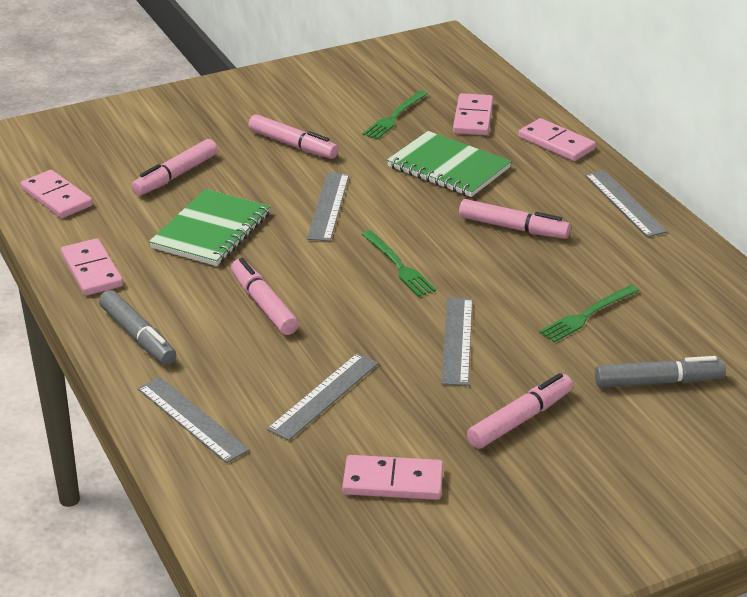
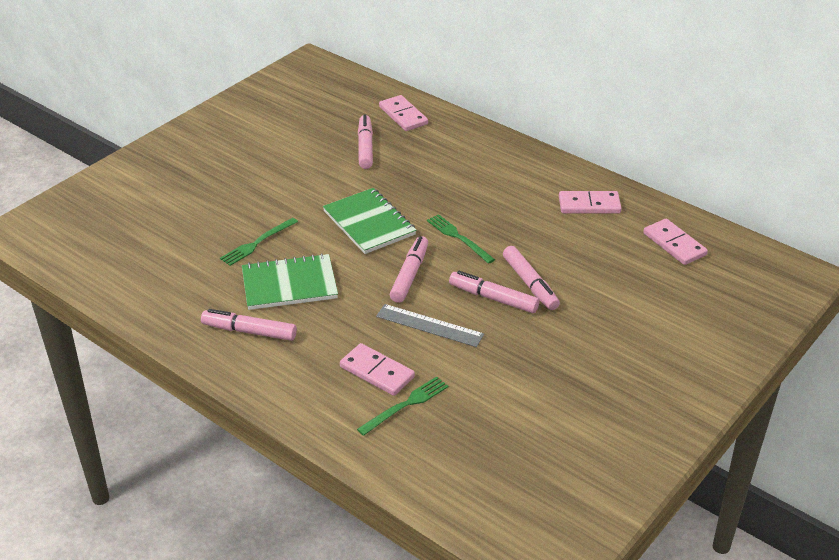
grey marker: [99,290,177,365] [595,356,726,387] = 2 -> none = 0
grey ruler: [138,377,250,463] [267,353,379,441] [307,172,349,241] [441,298,473,386] [585,170,667,237] = 5 -> [376,304,484,347] = 1
pink domino: [21,170,93,218] [61,238,123,296] [342,455,443,500] [453,93,493,135] [519,118,596,161] = 5 -> [340,343,415,396] [379,95,428,131] [559,191,622,213] [643,219,708,265] = 4

